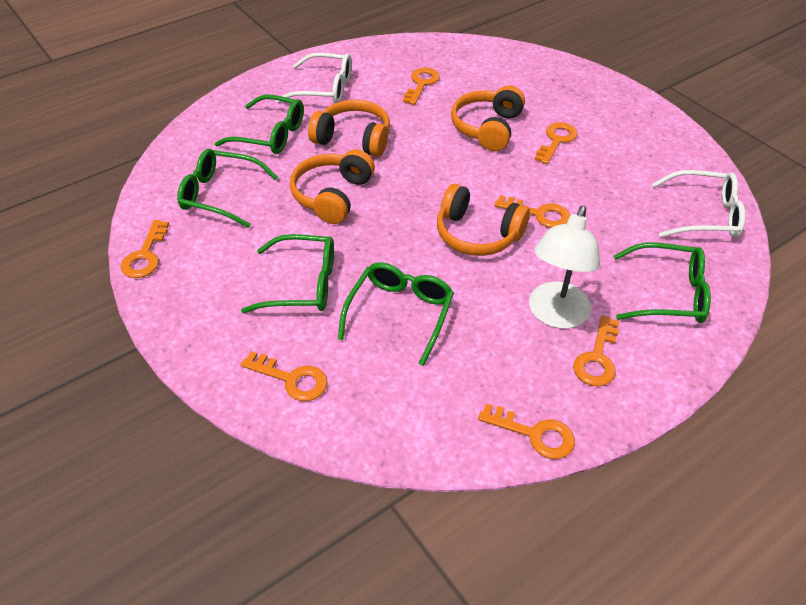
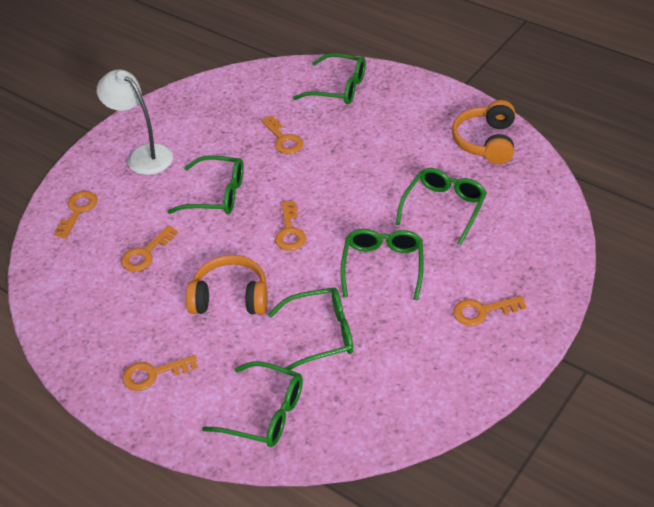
green glasses: [177,149,278,228] [215,95,304,154] [241,234,334,313] [338,262,454,366] [614,242,711,323] = 5 -> [167,155,244,214] [202,361,303,447] [268,288,353,370] [293,53,366,105] [341,229,424,300] [396,168,487,245] = 6
orange headphones: [290,149,375,224] [308,100,390,157] [437,184,530,256] [451,85,525,151] = 4 -> [186,255,268,315] [452,100,515,164] = 2
orange key: [121,220,169,278] [241,351,328,401] [403,68,440,105] [478,404,575,459] [494,195,570,228] [535,122,578,164] [573,315,619,386] = 7 -> [54,191,97,239] [121,225,178,272] [122,355,198,391] [261,116,303,154] [275,201,306,250] [453,296,526,326] = 6
white glasses: [276,52,352,103] [652,170,745,238] = 2 -> none = 0

